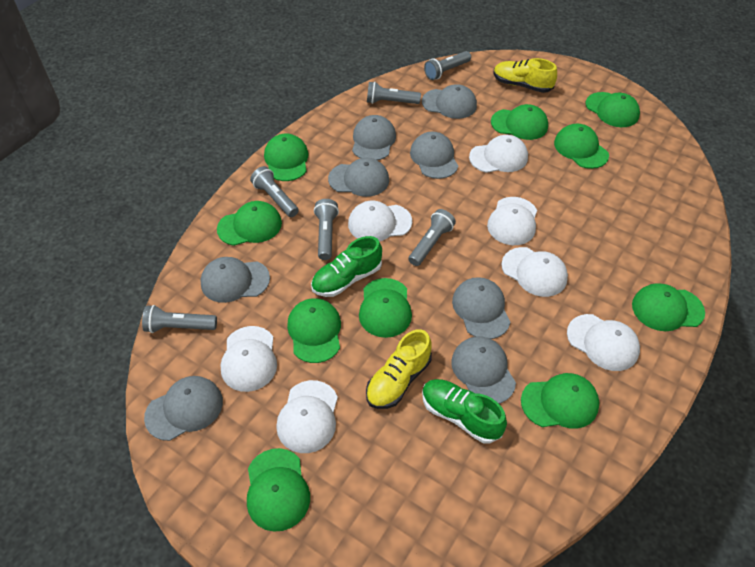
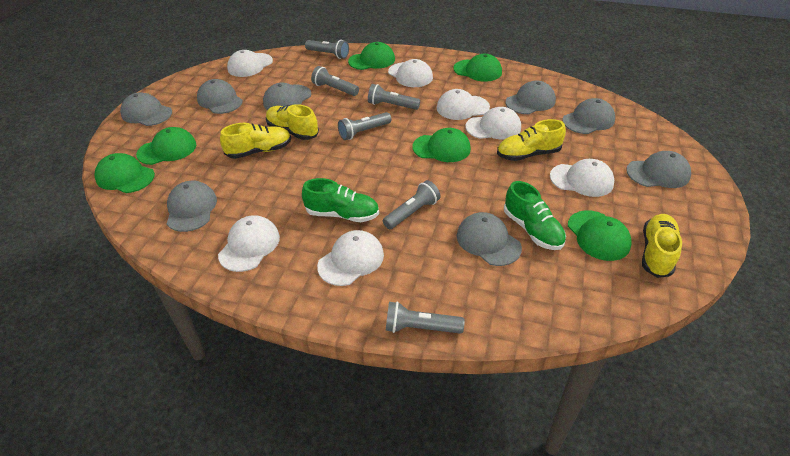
green cap: [217,201,282,246] [247,448,310,532] [264,134,309,181] [287,298,341,363] [359,278,412,338] [491,104,548,140] [521,373,599,429] [554,124,609,169] [586,92,640,127] [632,283,705,331] = 10 -> [94,153,155,193] [136,127,196,165] [348,42,395,70] [412,128,471,162] [453,54,502,82] [568,210,631,261] = 6
yellow shoe: [366,329,432,409] [493,58,557,93] = 2 -> [220,123,291,159] [266,104,319,140] [497,119,566,161] [642,214,682,278] = 4

